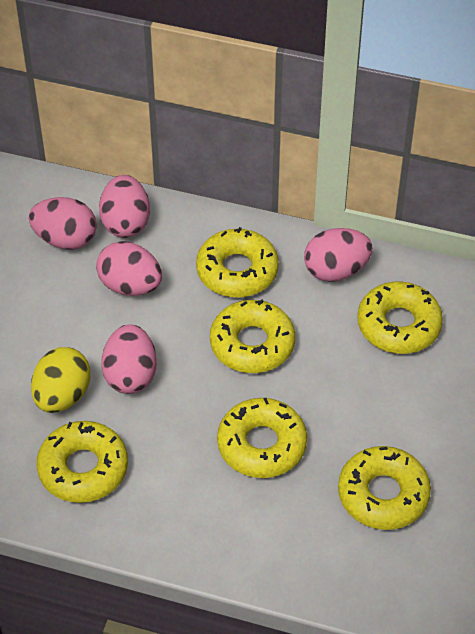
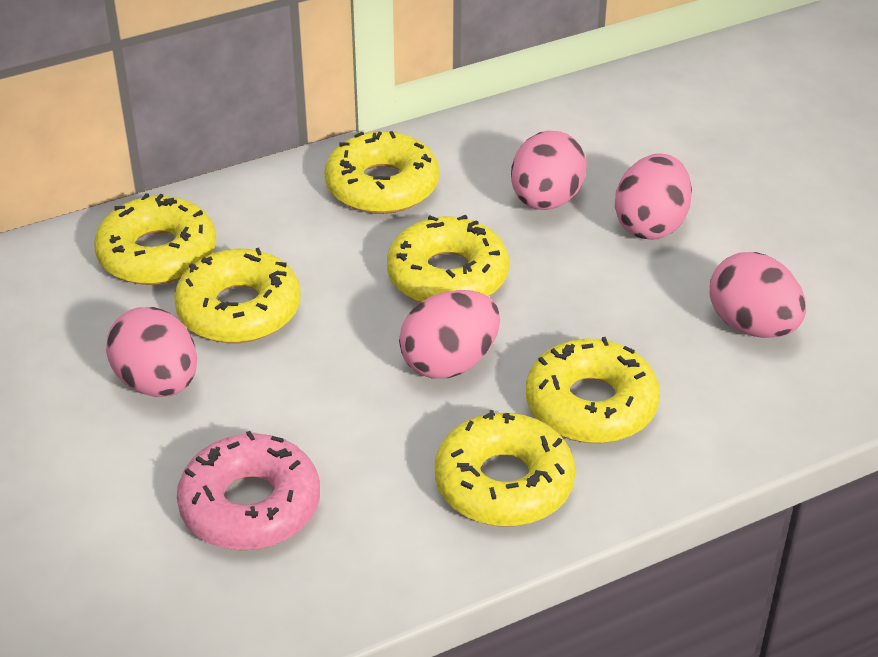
pink donut: none = 0 -> [177,431,320,550] = 1
yellow egg: [31,347,91,413] = 1 -> none = 0

